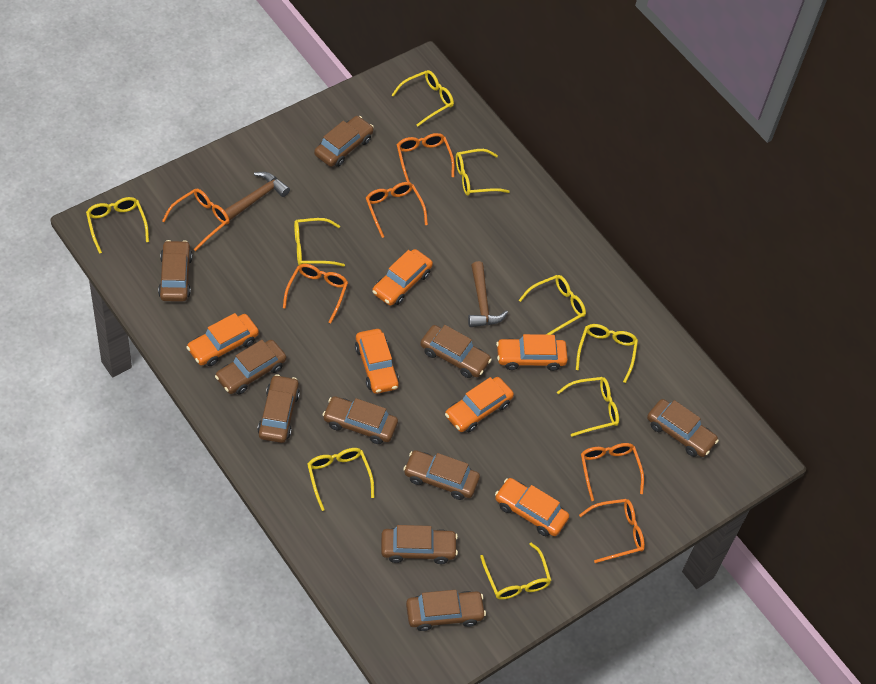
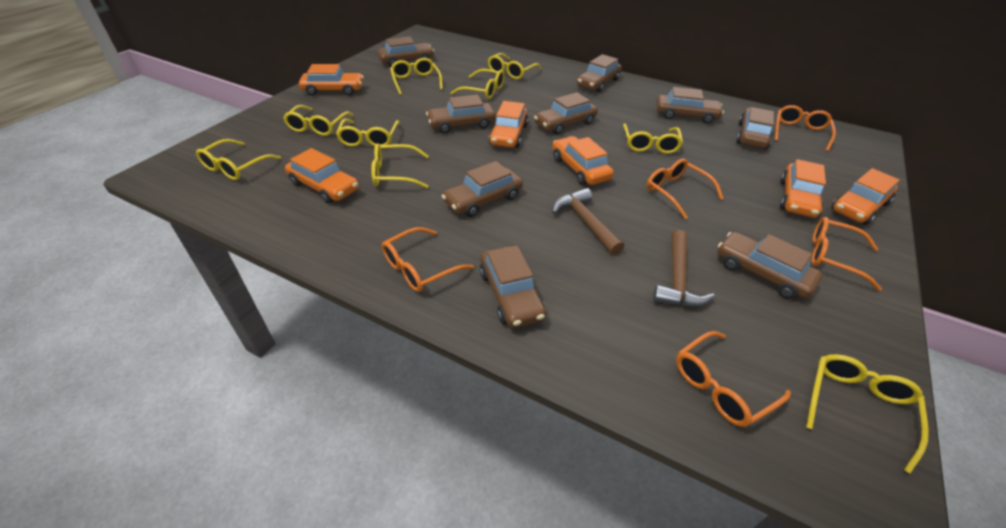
brown car: [158,240,192,302] [215,340,286,395] [257,375,300,443] [314,116,374,167] [323,396,398,444] [381,525,458,564] [403,450,480,500] [406,590,486,631] [420,325,492,378] [647,399,719,457] = 10 -> [377,36,434,67] [426,95,495,134] [442,161,523,217] [480,245,546,328] [534,92,598,135] [577,54,622,92] [657,87,724,124] [718,232,822,299] [736,107,774,149] = 9
orange glasses: [162,189,230,251] [283,264,348,324] [366,182,428,238] [397,133,455,182] [579,499,645,563] [581,443,644,501] = 6 -> [382,227,474,292] [646,159,724,219] [676,331,791,427] [775,105,836,151] [811,217,882,291] = 5

